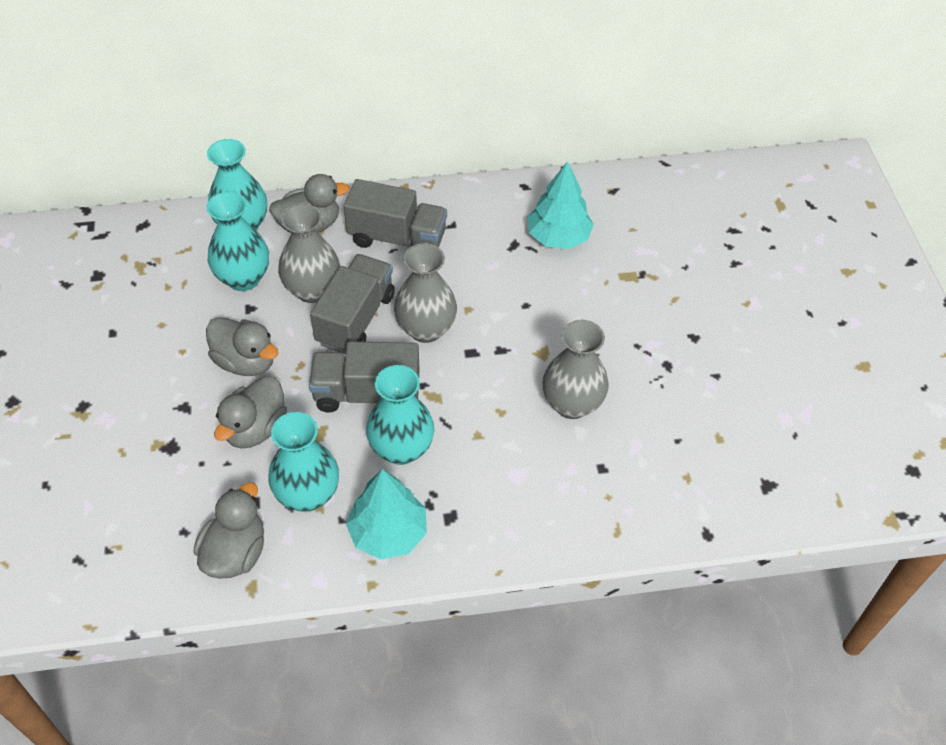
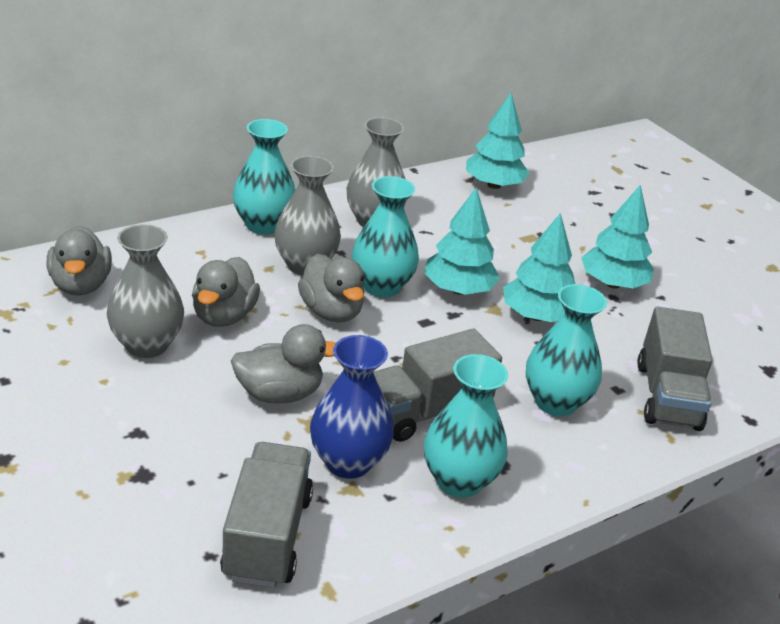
blue vase: none = 0 -> [310,335,394,479] = 1
turquoise tree: [346,469,427,560] [528,161,594,249] = 2 -> [424,187,500,295] [466,93,530,189] [503,213,575,322] [581,184,654,288] = 4

